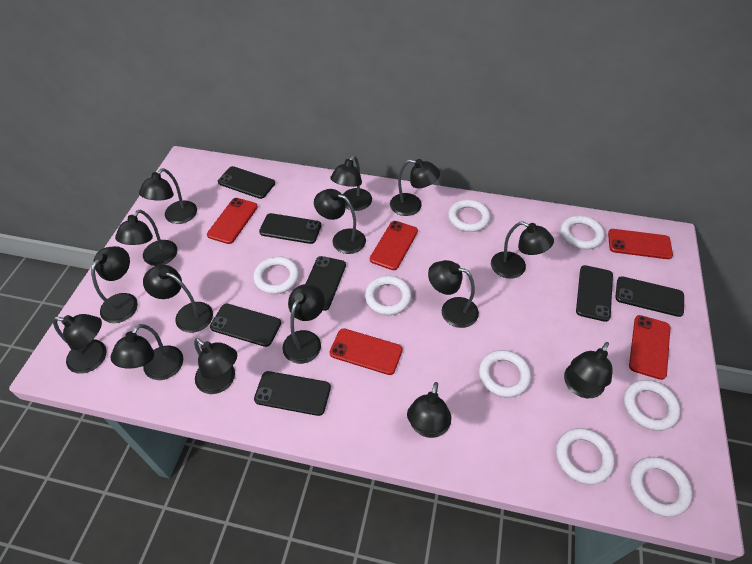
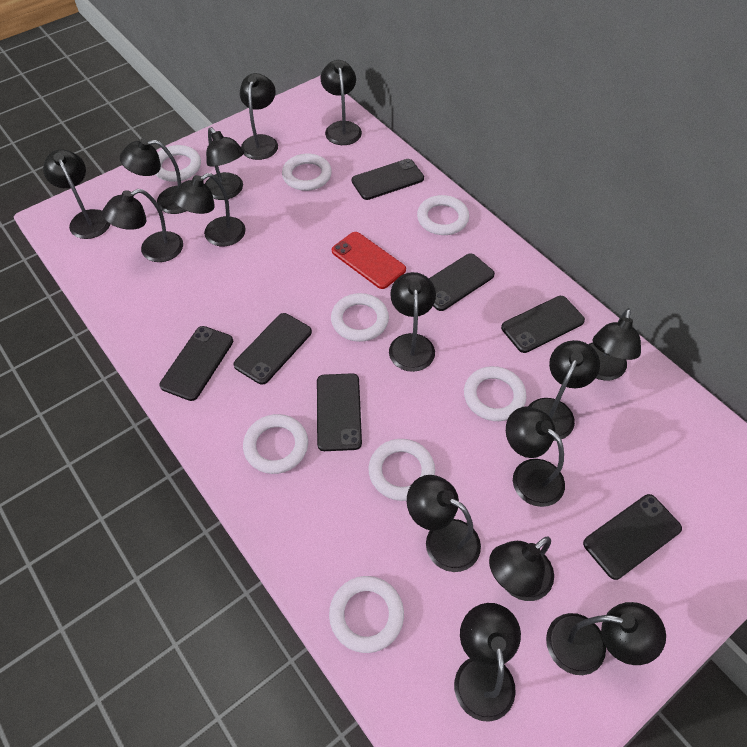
red phone: [207,198,258,244] [329,328,403,375] [370,221,418,270] [608,229,673,259] [629,315,670,380] = 5 -> [332,232,406,289] = 1

